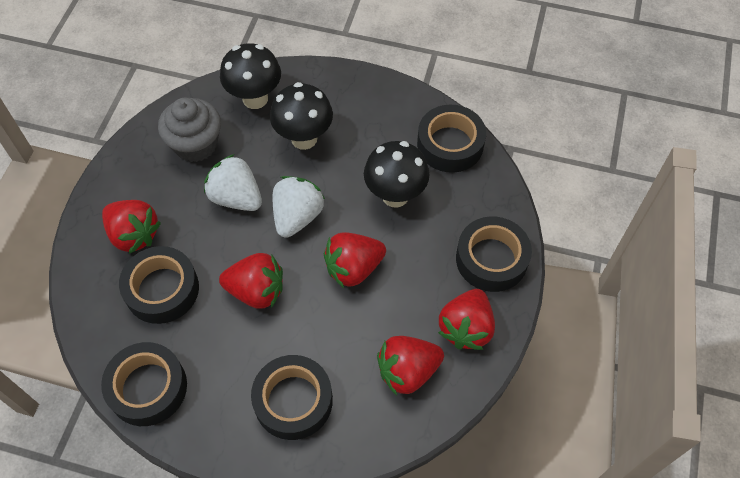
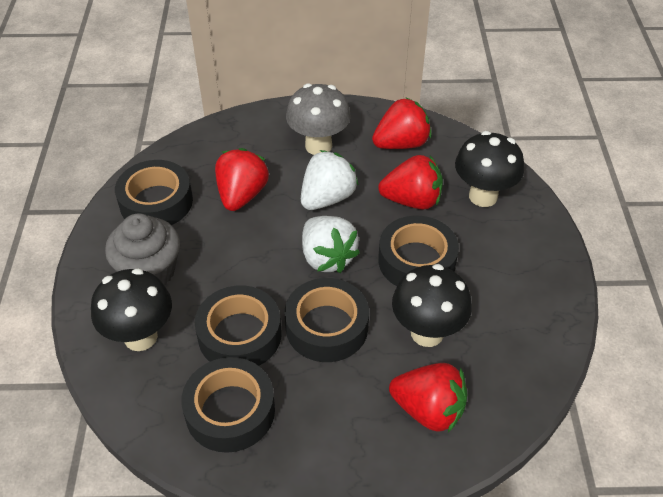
grey mushroom: none = 0 -> [286,83,351,155] = 1
red strawberry: [102,200,161,254] [219,253,283,309] [324,232,386,288] [377,336,444,396] [438,289,495,350] = 5 -> [215,148,269,211] [372,98,432,149] [378,155,443,210] [389,363,467,432] = 4

